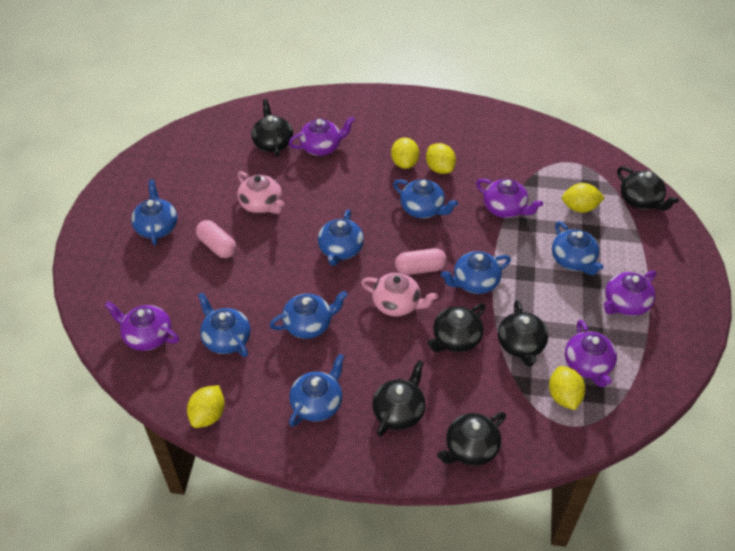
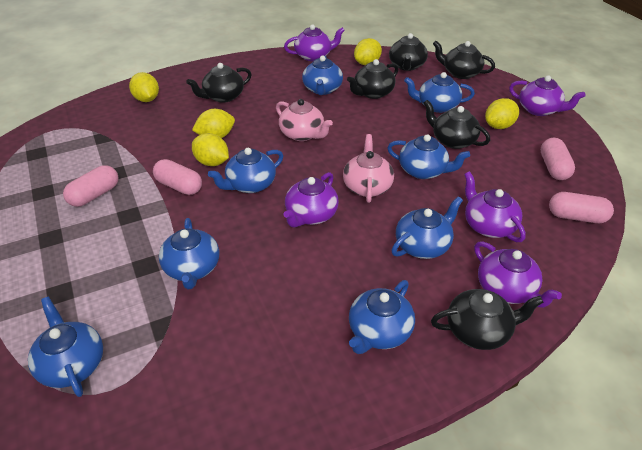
pink capsule: [196,220,236,258] [395,248,447,275] = 2 -> [63,165,119,207] [153,159,202,195] [541,138,575,180] [549,192,614,223] = 4

